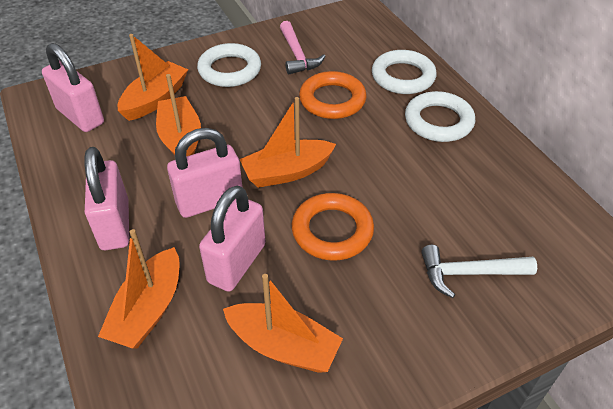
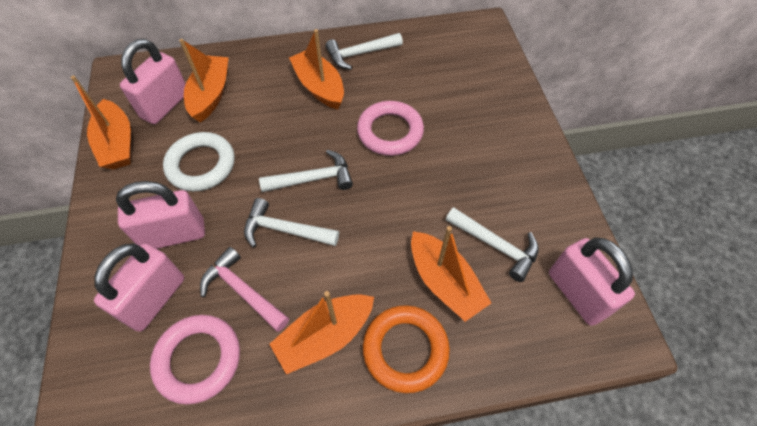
orange ring: [292,193,374,261] [299,71,366,119] = 2 -> [363,305,450,393] = 1
pink ring: none = 0 -> [150,315,240,405] [357,101,424,156] = 2
white hammer: [421,245,537,298] = 1 -> [244,198,339,247] [259,150,353,192] [325,33,403,70] [446,207,539,282] = 4
white ring: [197,43,261,87] [372,50,437,94] [405,91,475,142] = 3 -> [163,132,235,192] = 1

